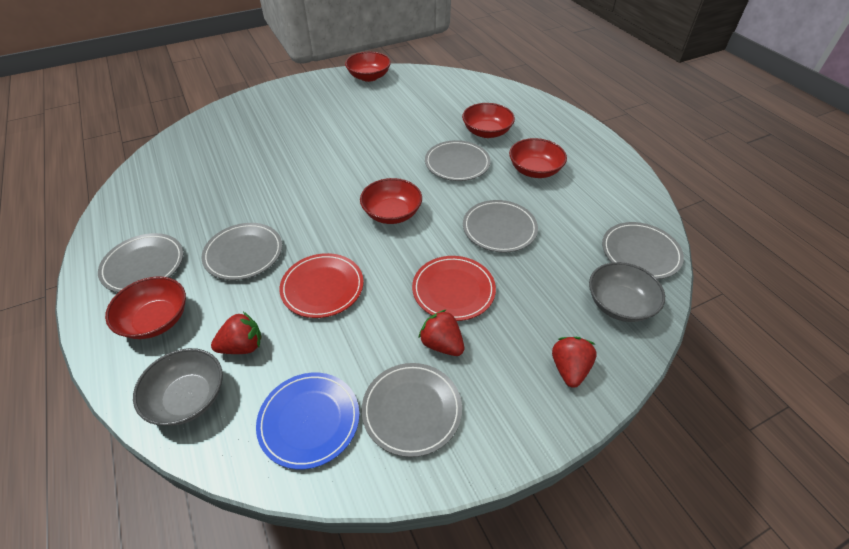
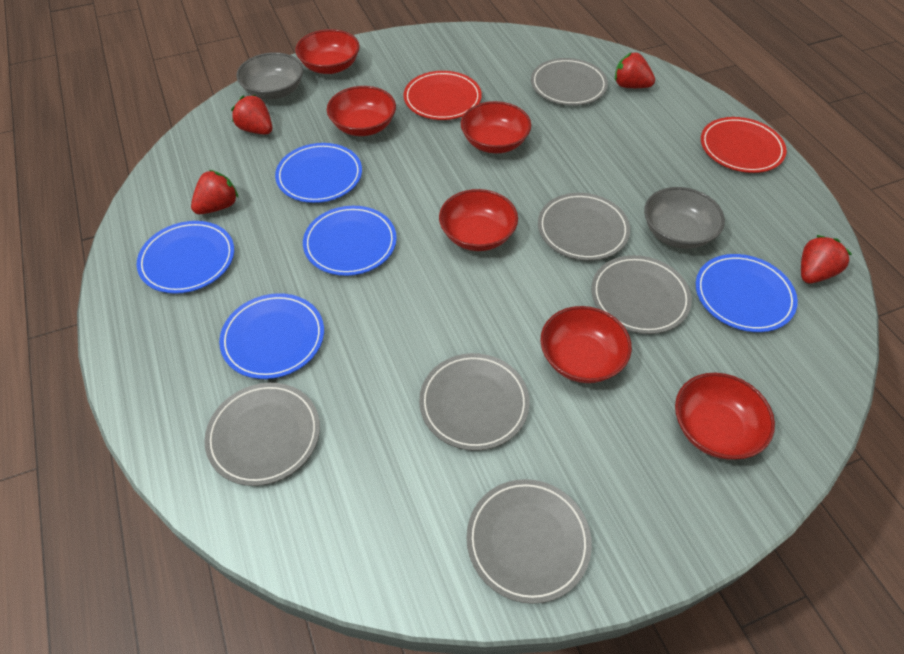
blue plate: [256,373,359,469] = 1 -> [137,221,234,294] [219,293,324,379] [275,143,362,203] [303,206,397,276] [696,254,798,332] = 5
red bowl: [105,276,186,339] [345,52,391,82] [360,178,422,224] [462,103,515,138] [509,138,567,178] = 5 -> [295,29,360,74] [327,86,396,136] [439,189,518,251] [461,101,531,153] [540,306,632,383] [675,373,775,460] = 6
red strawberry: [211,312,261,354] [418,309,464,356] [552,337,597,388] = 3 -> [191,170,239,214] [231,95,272,134] [615,52,655,88] [801,235,852,284] = 4

